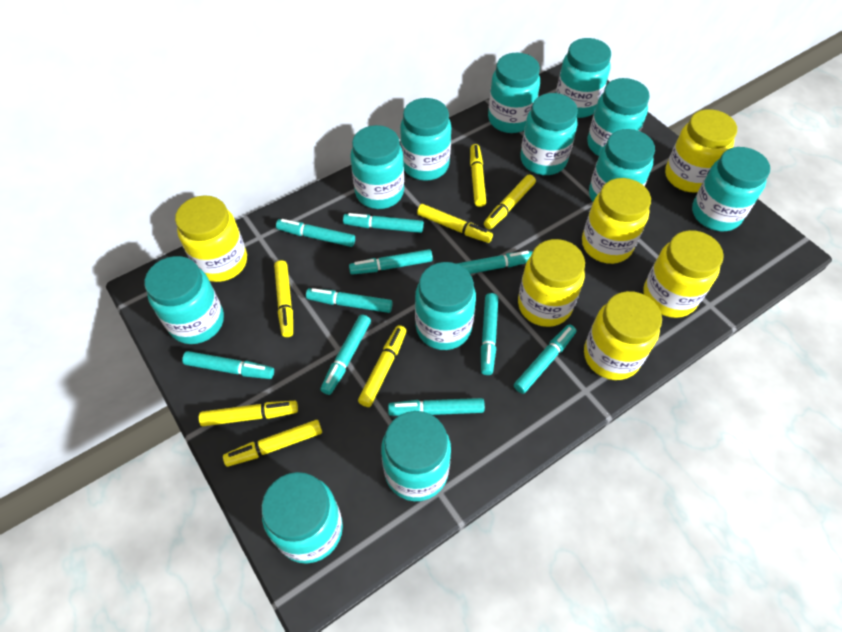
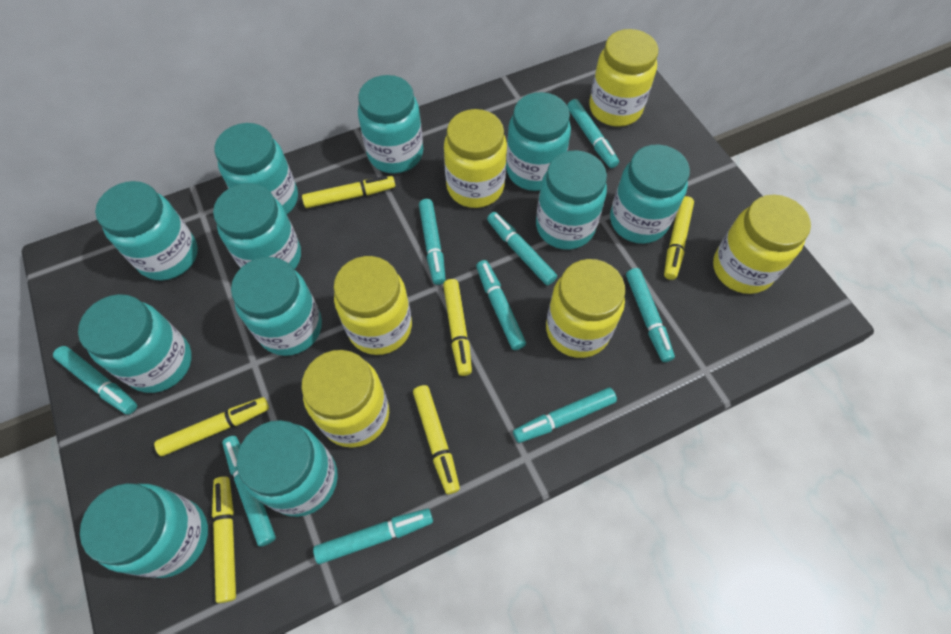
turquoise jar: [145,256,224,344] [261,472,343,564] [351,125,404,209] [381,411,451,501] [400,98,451,181] [415,262,476,350] [488,53,540,133] [520,93,578,175] [556,38,611,118] [587,78,650,156] [589,129,655,202] [692,147,770,231] = 12 -> [78,294,192,393] [80,483,208,578] [95,181,198,280] [213,183,301,270] [215,123,298,214] [231,257,322,356] [237,420,338,517] [358,75,423,173] [506,92,571,191] [536,150,607,250] [610,144,690,244] = 11
turquoise marker: [182,351,274,379] [276,219,355,247] [306,288,393,313] [321,314,371,395] [343,213,424,233] [349,249,433,275] [388,398,485,416] [457,251,533,274] [481,293,498,375] [514,324,576,394] = 10 -> [53,346,137,415] [222,436,276,547] [313,508,433,564] [419,199,446,285] [476,260,526,350] [487,212,557,286] [513,387,617,443] [567,99,619,168] [626,268,675,362] = 9
yellow marker: [199,401,298,426] [223,420,322,467] [274,260,293,337] [358,325,407,407] [417,204,493,243] [470,144,486,207] [484,175,536,229] = 7 -> [154,397,269,456] [212,476,236,603] [302,176,395,208] [413,385,460,494] [443,279,472,376] [664,196,694,280] = 6

